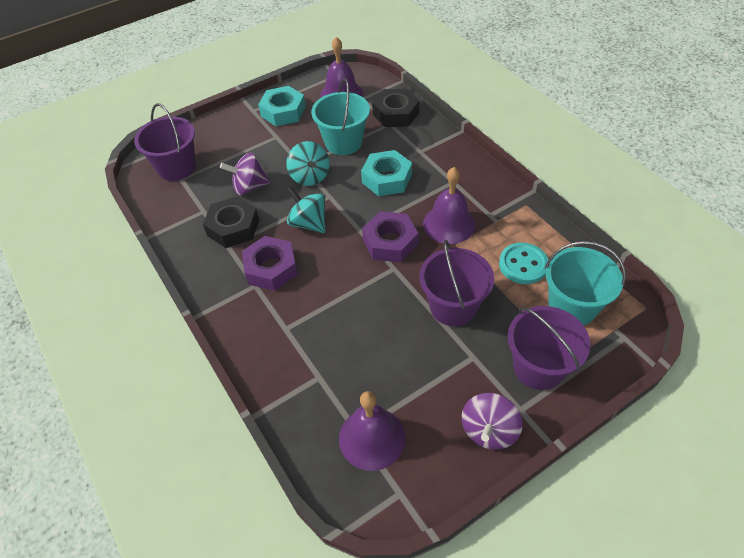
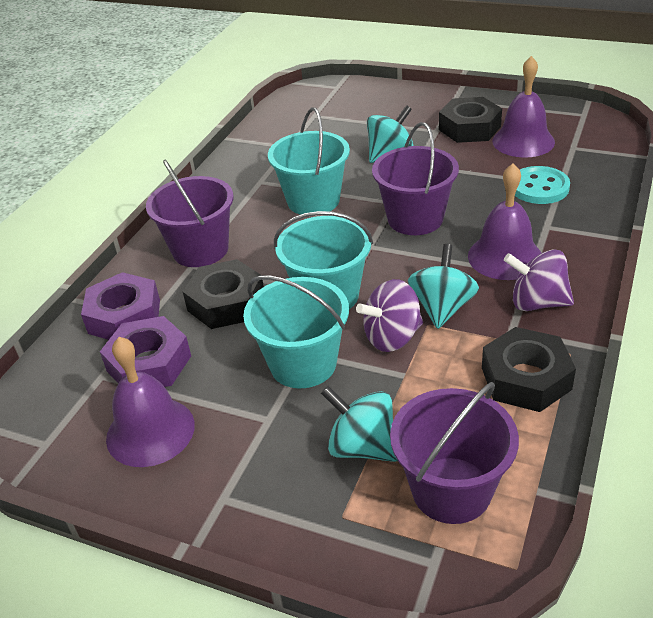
black nut: [203,196,259,248] [372,88,419,127] = 2 -> [183,259,264,329] [439,97,502,143] [482,327,576,412] = 3
turquoise bucket: [311,78,370,155] [545,241,626,325] = 2 -> [243,275,349,388] [268,107,350,215] [274,211,373,309] = 3
turquoise nut: [258,86,306,126] [361,150,412,196] = 2 -> none = 0
turquoise spinning top: [286,141,330,186] [287,186,325,233] = 2 -> [321,386,398,462] [367,105,413,163] [408,244,479,329] = 3

